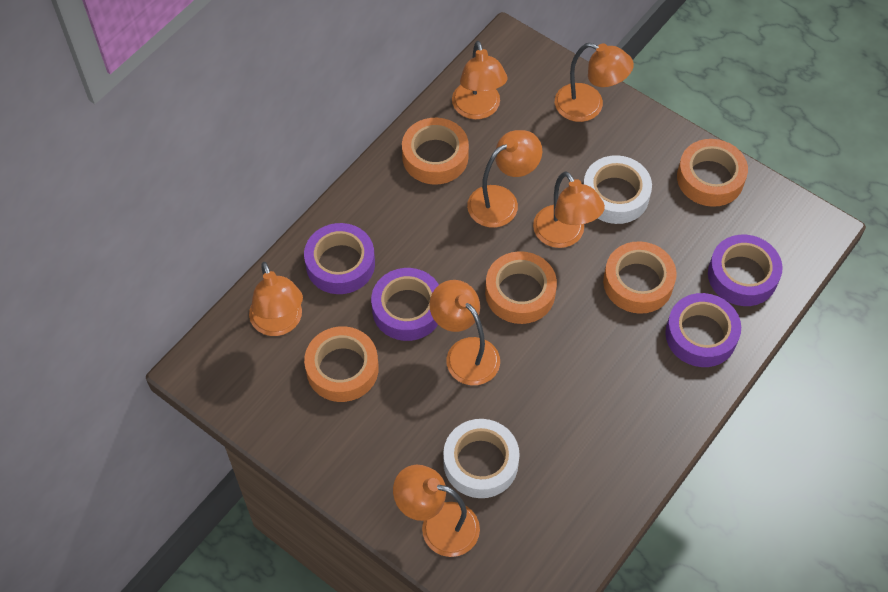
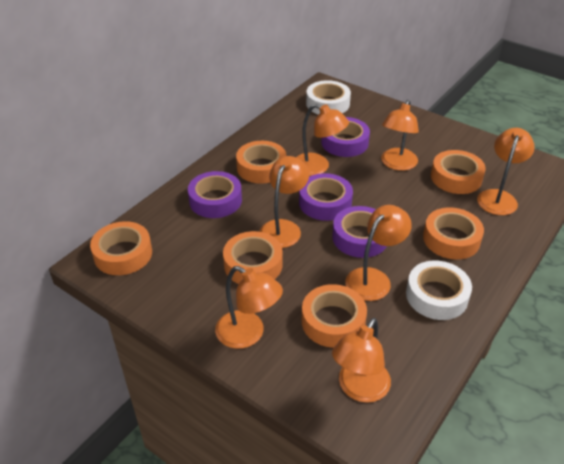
orange tape: [304,326,379,402] [402,118,469,185] [485,251,557,324] [603,241,677,314] [677,139,748,207] = 5 -> [90,221,152,275] [223,231,283,284] [236,141,286,184] [302,284,367,348] [423,208,484,259] [431,150,486,194] = 6

